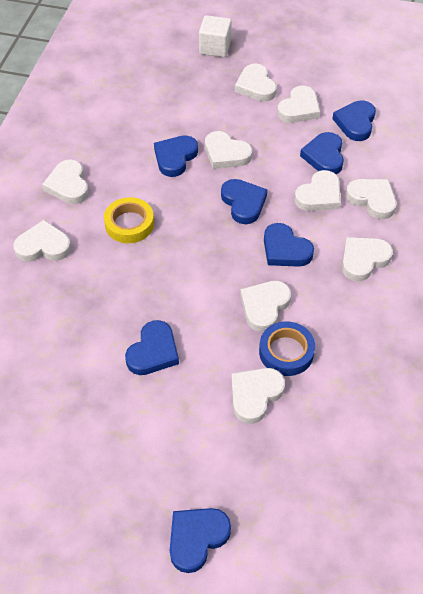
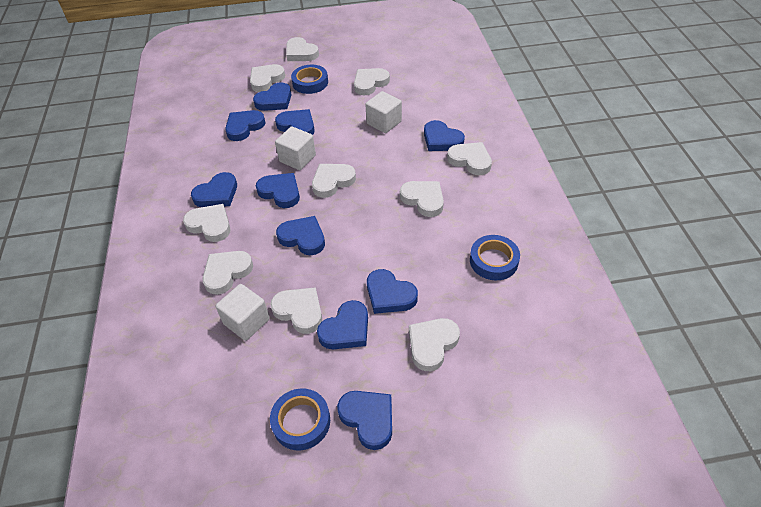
blue heart: [125,320,179,375] [154,135,198,177] [170,508,231,573] [221,179,267,224] [264,223,314,267] [300,132,344,174] [332,100,376,141] = 7 -> [191,172,237,207] [225,110,265,141] [253,82,291,111] [256,173,300,208] [275,109,315,135] [276,216,325,255] [317,300,368,349] [337,391,392,450] [367,269,418,314] [424,120,465,151] = 10
blue tape: [259,321,315,376] = 1 -> [270,388,330,450] [291,65,328,94] [470,235,520,280] = 3
white cube: [199,15,232,57] = 1 -> [216,284,270,341] [275,126,316,170] [365,91,402,133] = 3
yellow tape: [104,197,154,243] = 1 -> none = 0

